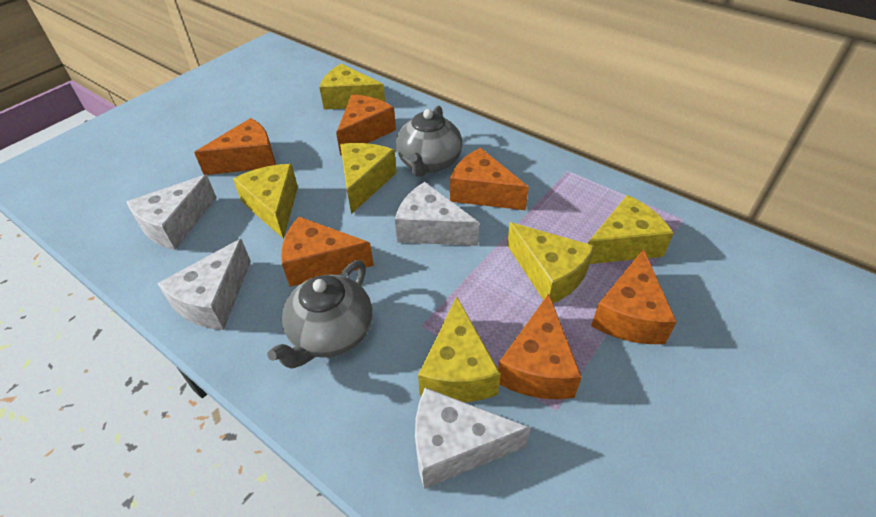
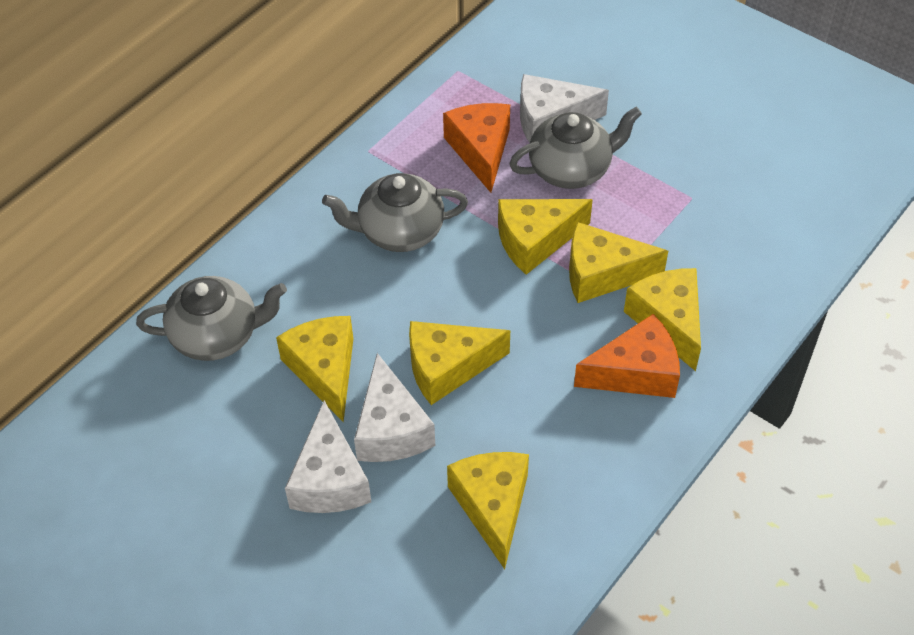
grey teapot: [267,260,373,369] [396,106,462,177] = 2 -> [136,276,287,361] [322,173,468,252] [509,107,642,189] = 3
orange cheese: [194,118,275,175] [281,217,374,287] [336,94,396,156] [450,148,529,210] [498,294,582,399] [591,249,677,344] = 6 -> [443,103,510,193] [574,314,680,398] = 2
white cheese: [126,175,217,250] [157,239,251,330] [395,182,479,246] [415,388,531,489] = 4 -> [285,400,371,513] [354,353,435,462] [520,74,609,143] = 3

